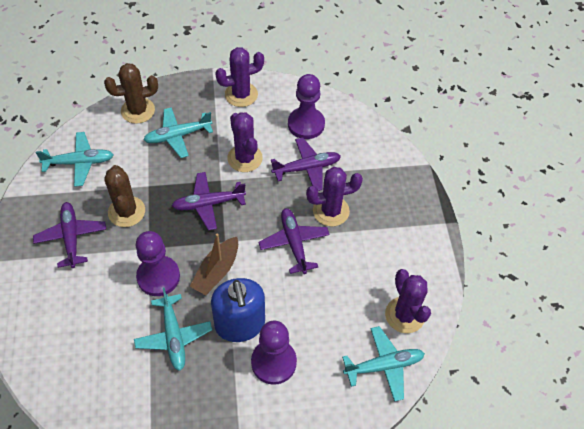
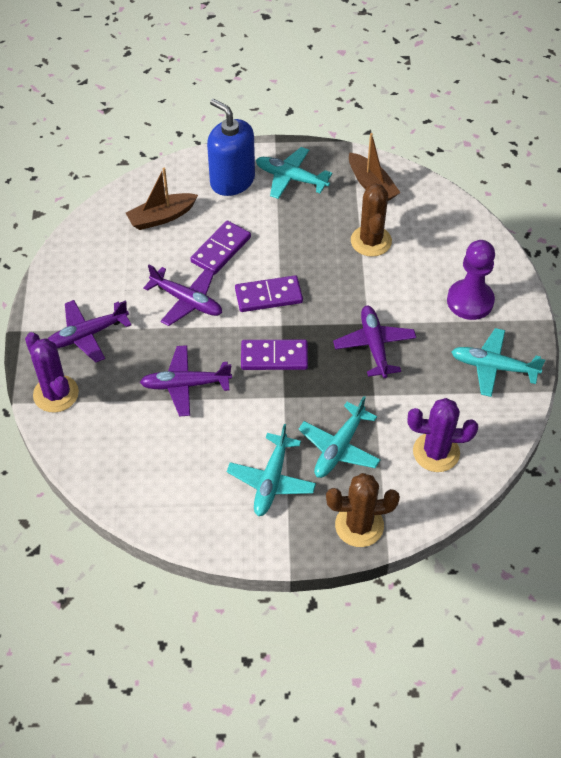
brown boat: [190,233,238,295] = 1 -> [126,168,198,230] [349,133,401,201] = 2
purple cactus: [215,47,264,107] [227,112,263,172] [306,167,363,226] [385,269,431,333] = 4 -> [25,332,79,412] [408,398,478,472] = 2
purple domino: none = 0 -> [190,221,251,275] [235,275,303,312] [241,340,308,370] = 3
purple pawn: [136,231,180,296] [251,320,297,385] [288,74,325,139] = 3 -> [447,240,495,320] = 1

